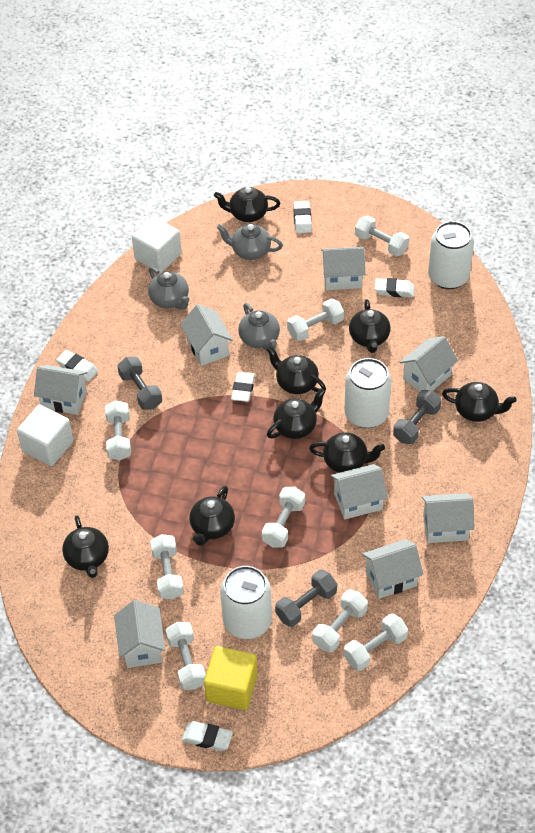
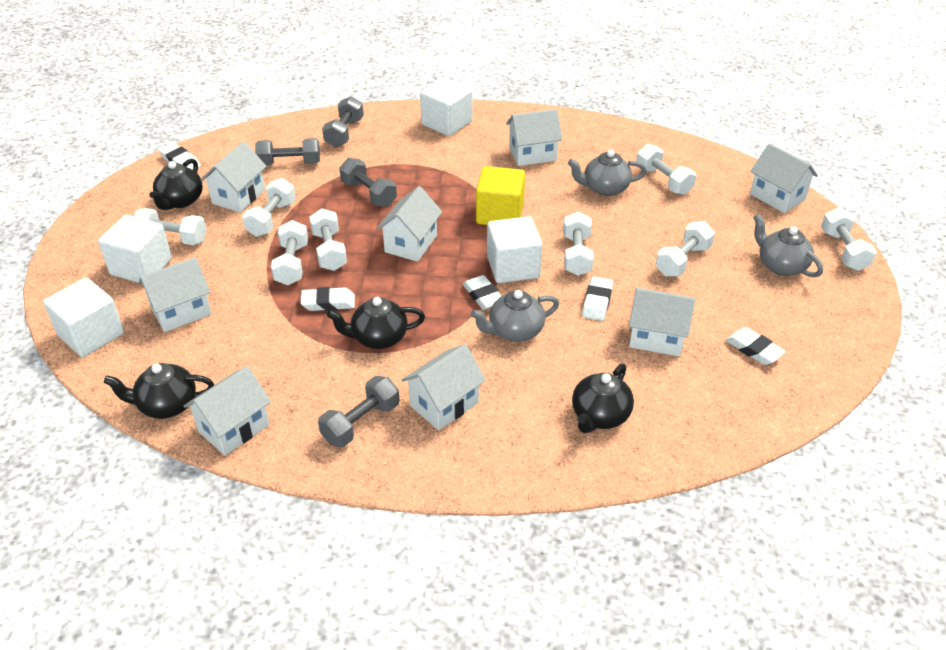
black teapot: [62,516,109,578] [189,486,235,546] [214,187,280,222] [266,346,326,394] [267,388,326,439] [309,433,385,473] [349,299,391,353] [442,382,517,422] = 8 -> [104,363,214,419] [149,159,203,210] [327,297,425,349] [572,364,634,433] = 4
grey dumbbell: [117,357,162,410] [275,570,337,627] [393,390,441,444] = 3 -> [255,138,320,166] [318,376,400,447] [322,96,364,147] [339,158,397,207] = 4
white can: [220,566,272,639] [344,358,391,428] [428,221,474,289] = 3 -> none = 0
white cube: [17,404,74,466] [132,217,181,273] = 2 -> [43,278,124,357] [98,215,172,283] [420,78,472,136] [487,216,542,283] = 4

